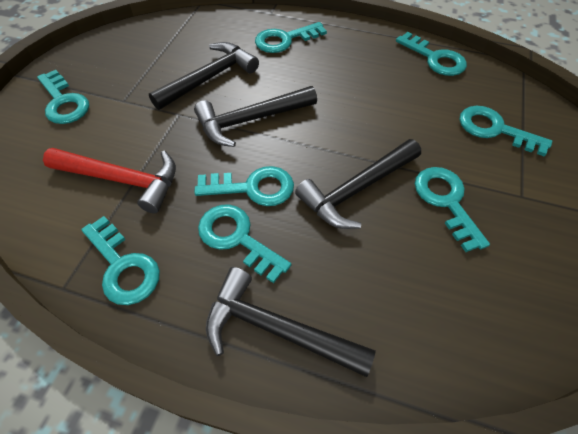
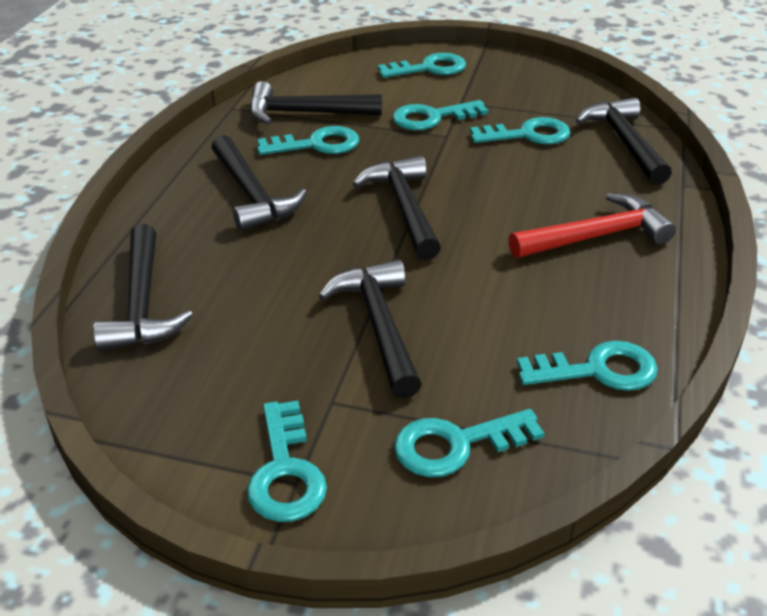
black hammer: [149,42,259,110] [194,86,317,147] [206,267,376,377] [295,139,421,229] = 4 -> [93,224,193,351] [212,135,307,231] [249,81,382,124] [319,260,422,398] [352,156,441,260] [576,97,672,185] = 6
turquoise key: [37,70,89,124] [81,216,160,305] [194,166,294,206] [198,204,291,283] [255,22,327,53] [396,32,467,76] [415,167,490,252] [459,106,552,156] = 8 -> [247,401,327,522] [257,126,359,155] [378,53,466,78] [392,100,488,130] [394,409,544,477] [470,117,570,144] [517,341,658,391] = 7

